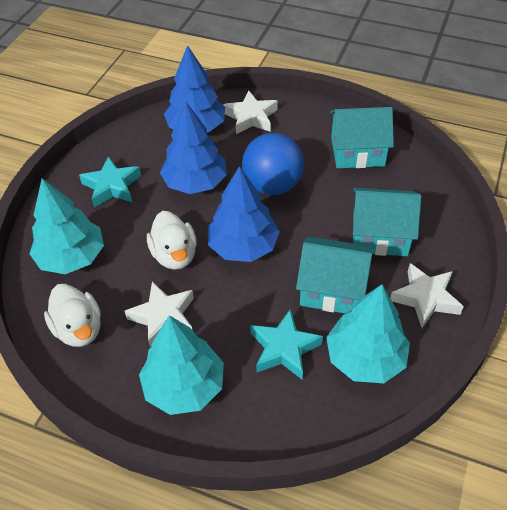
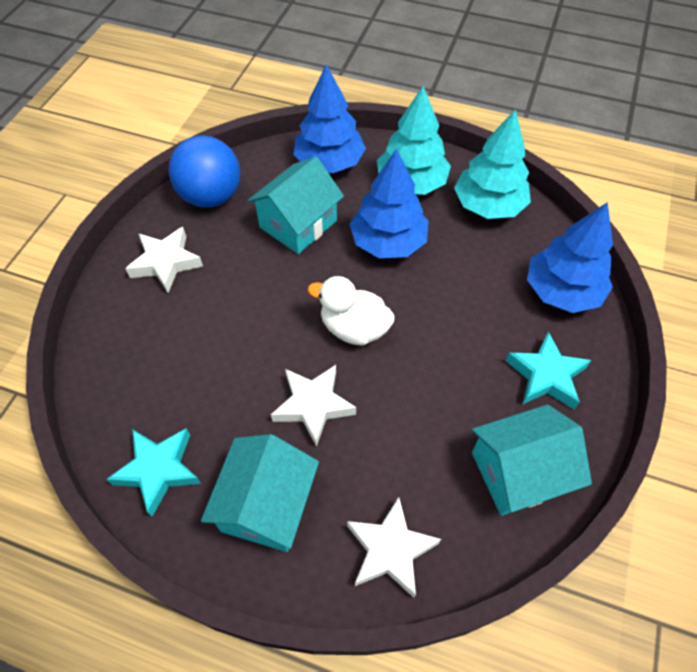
turquoise tree: [29,178,104,274] [139,315,224,415] [326,284,410,383] = 3 -> [377,86,451,195] [454,109,531,219] = 2
white duck: [44,284,101,347] [147,211,197,270] = 2 -> [308,276,395,346] = 1

